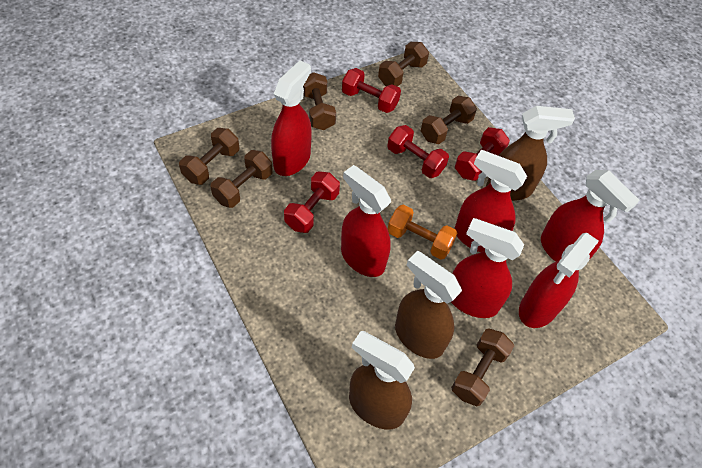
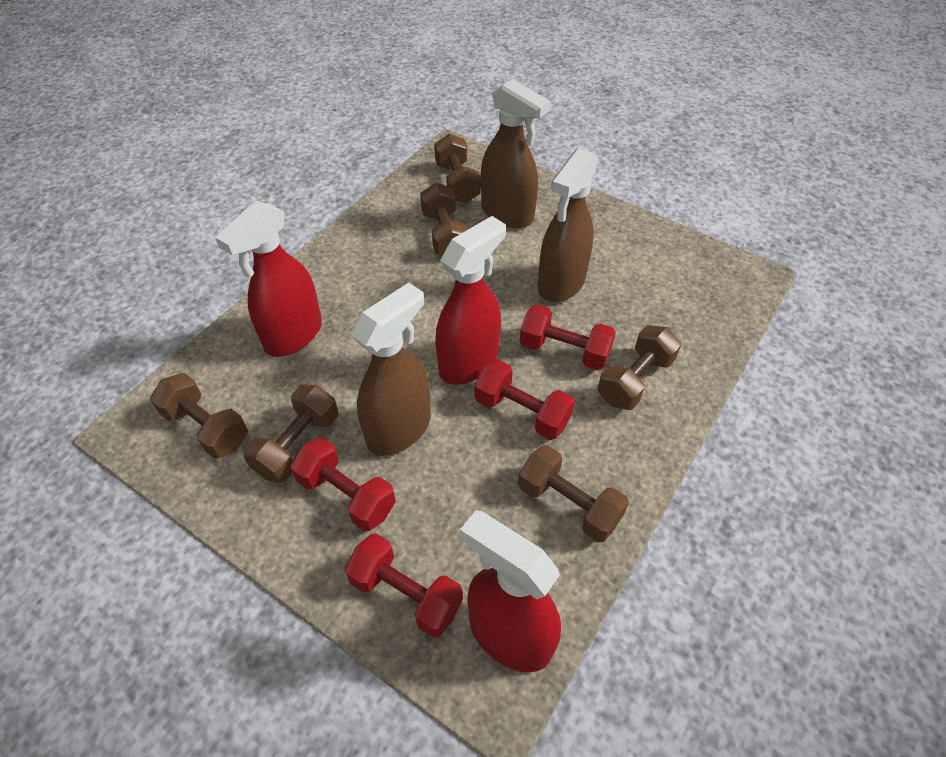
orange dumbbell: [388,204,457,259] = 1 -> none = 0
red spray bottle: [271,61,312,176] [341,165,391,277] [451,218,524,318] [455,150,527,252] [519,233,599,328] [541,170,640,262] = 6 -> [215,201,322,357] [436,216,506,385] [460,510,561,672] = 3

